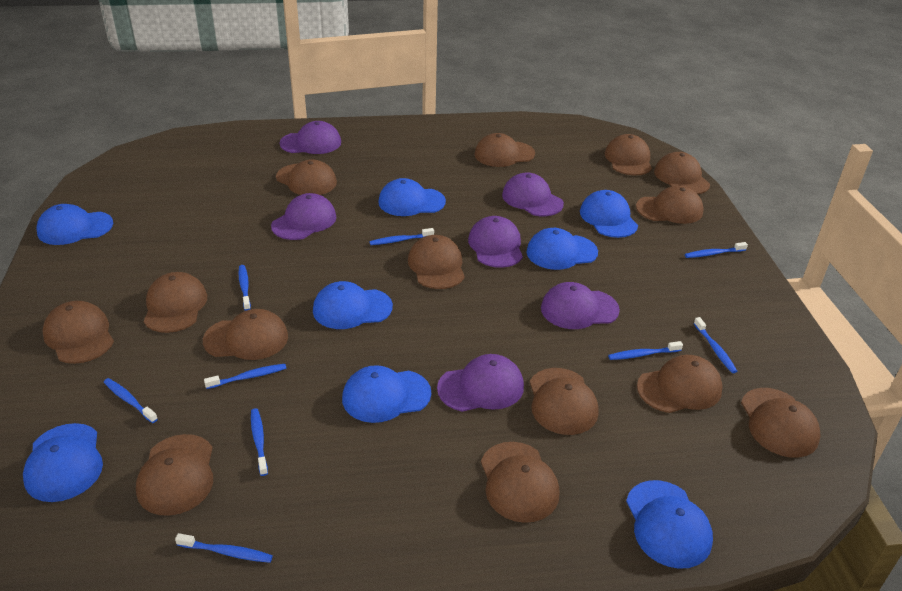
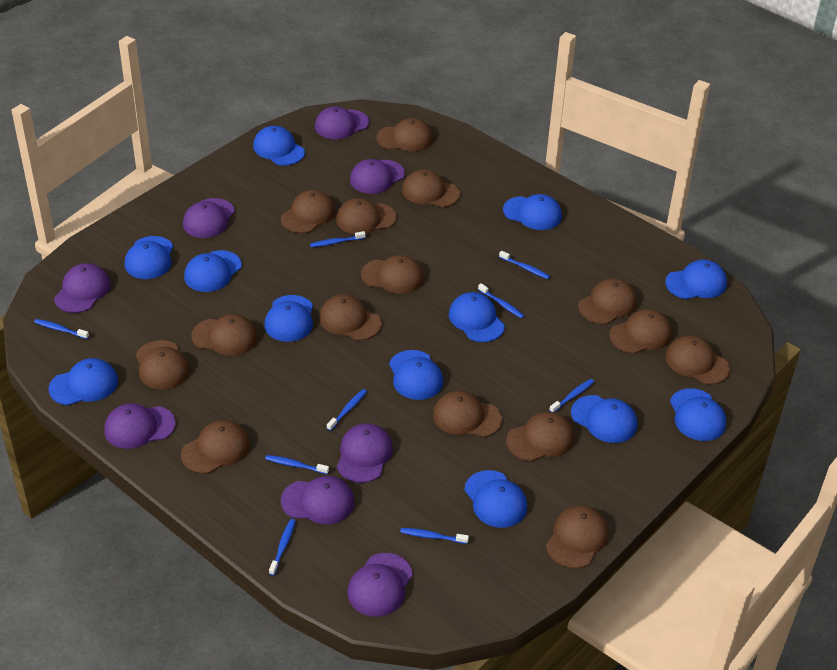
blue cap: [23,423,103,502] [36,204,113,245] [313,281,393,329] [342,365,431,423] [378,178,446,216] [526,228,598,270] [580,190,638,238] [626,480,713,569] = 8 -> [48,358,118,405] [124,236,173,279] [184,250,242,292] [253,126,305,166] [264,295,313,342] [389,350,443,400] [449,292,505,342] [464,470,527,528] [503,194,562,230] [571,395,637,443] [665,259,727,299] [670,388,726,441] = 12
brown cap: [42,301,114,364] [136,434,213,516] [144,272,207,333] [203,309,288,360] [276,159,337,195] [408,235,465,289] [474,133,535,167] [481,442,559,523] [530,368,599,435] [605,134,652,176] [636,186,704,224] [637,355,723,413] [654,152,710,194] [741,388,821,458] = 14 -> [136,340,190,390] [181,420,250,474] [191,314,258,356] [281,190,335,233] [319,294,382,340] [336,198,396,234] [361,255,424,294] [376,118,433,151] [402,169,460,207] [433,391,502,437] [506,412,574,461] [546,505,608,568] [578,278,637,324] [609,309,672,354] [665,335,730,385] = 15
purple cap: [271,193,336,240] [280,121,341,154] [437,354,524,412] [468,216,523,268] [502,172,564,216] [541,282,620,329] = 6 -> [54,263,111,313] [104,403,175,449] [183,198,235,238] [281,476,354,524] [315,107,369,139] [337,423,393,483] [347,553,413,617] [350,159,405,194] = 8

